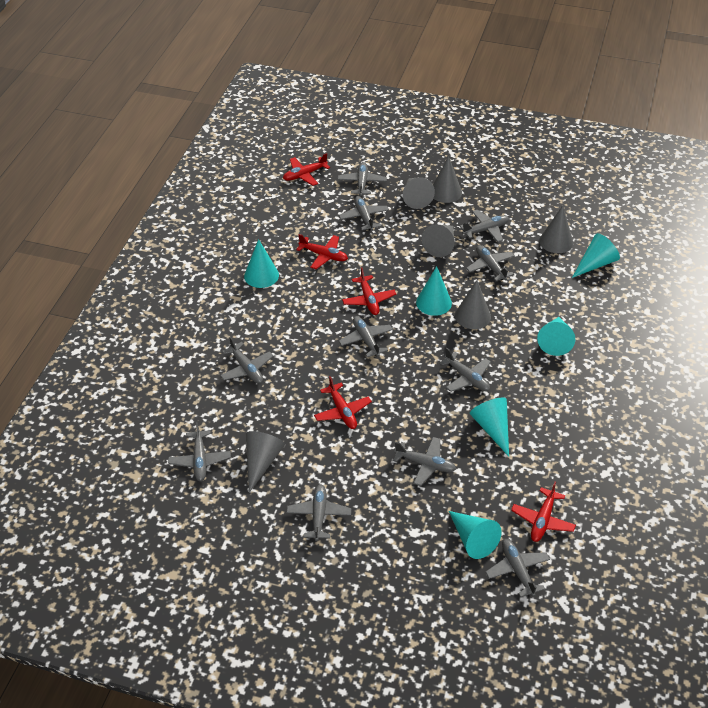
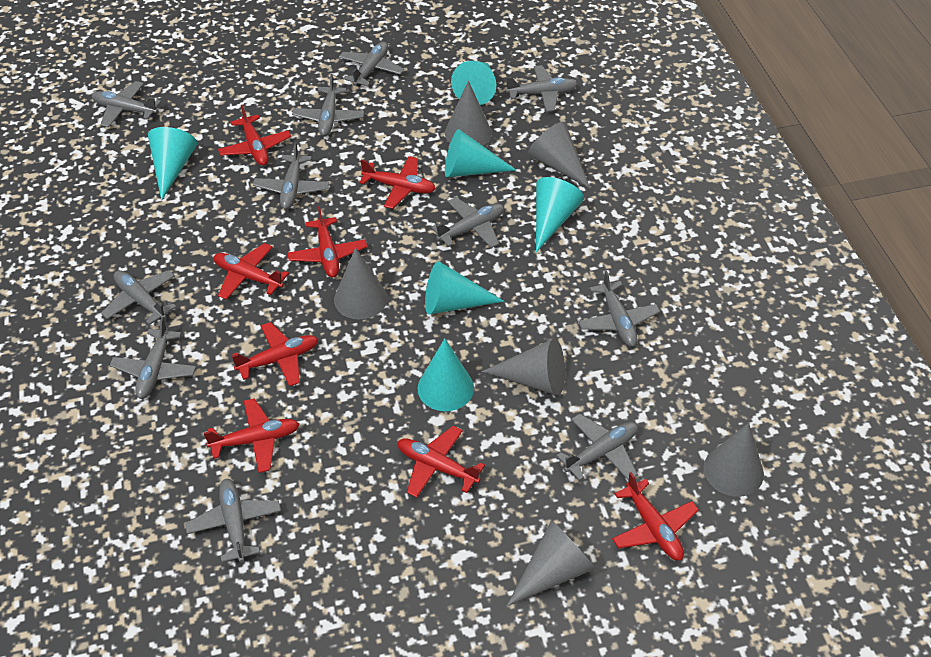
red plane: [283,153,330,186] [296,234,348,269] [314,376,372,429] [342,267,396,315] [511,481,576,542] = 5 -> [203,398,299,473] [213,243,289,300] [218,105,291,166] [232,322,318,387] [287,206,367,278] [359,156,436,209] [397,426,485,498] [612,472,699,561] = 8

